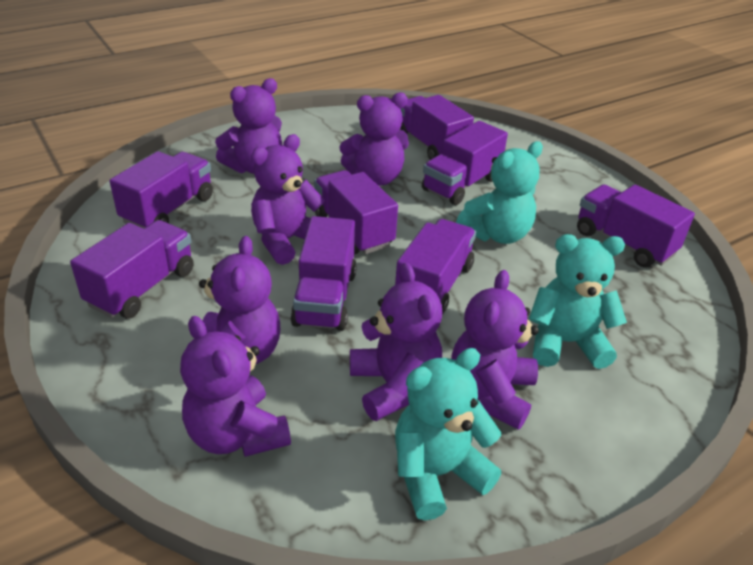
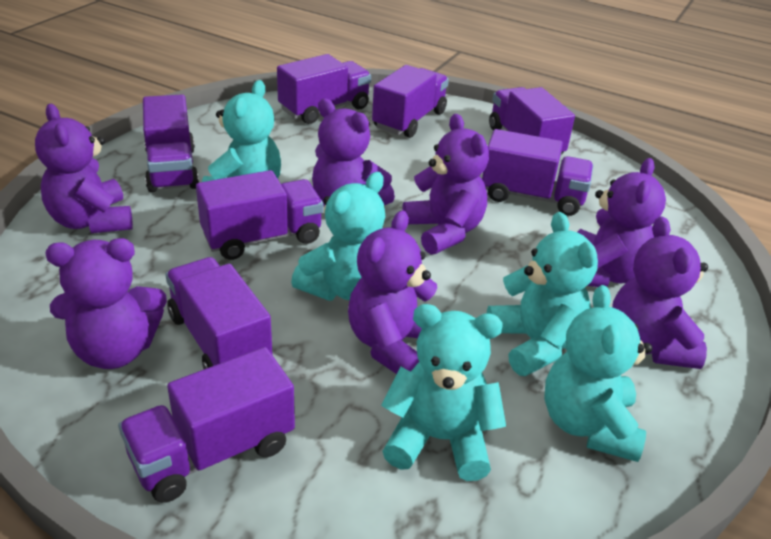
turquoise teddy bear: [395,348,501,521] [456,141,543,244] [529,234,627,369] = 3 -> [202,80,281,182] [291,172,386,301] [381,304,506,481] [487,212,598,376] [544,285,652,462] = 5

